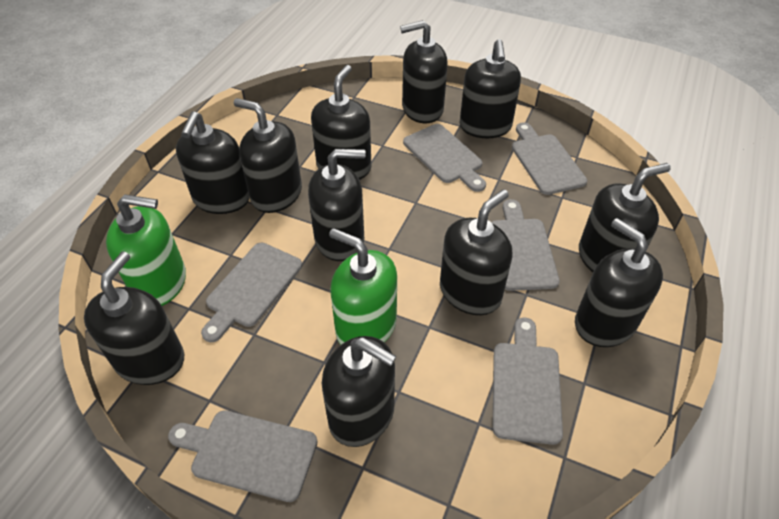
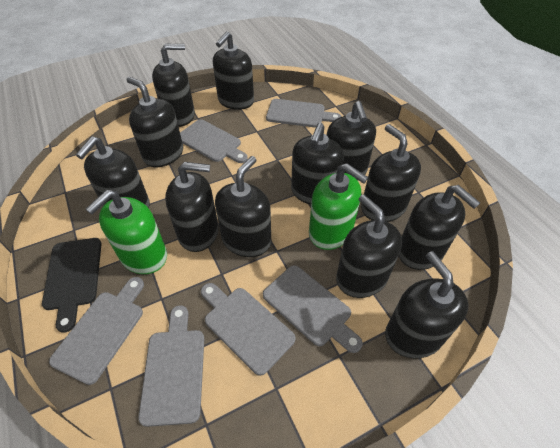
black cutting board: none = 0 -> [42,238,101,333] = 1
black soap dispenser: [84,252,184,385] [176,111,250,214] [234,98,302,213] [308,149,366,261] [311,65,371,180] [322,336,396,447] [400,20,448,123] [440,189,513,315] [460,39,521,138] [575,218,663,347] [579,163,671,272] = 11 -> [76,137,150,208] [127,77,183,167] [152,44,195,127] [165,162,219,252] [213,31,254,110] [215,156,271,257] [291,123,344,205] [327,101,376,175] [336,194,402,298] [361,124,421,222] [385,251,469,358] [399,185,480,270] = 12

